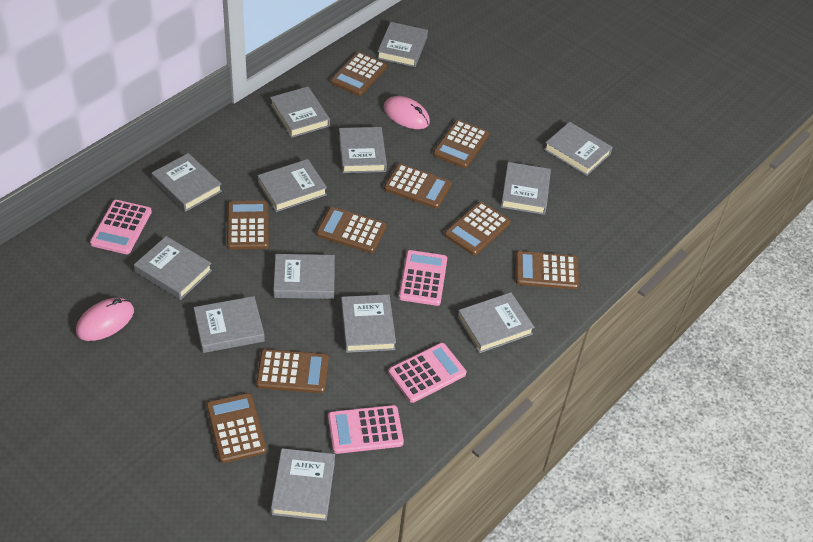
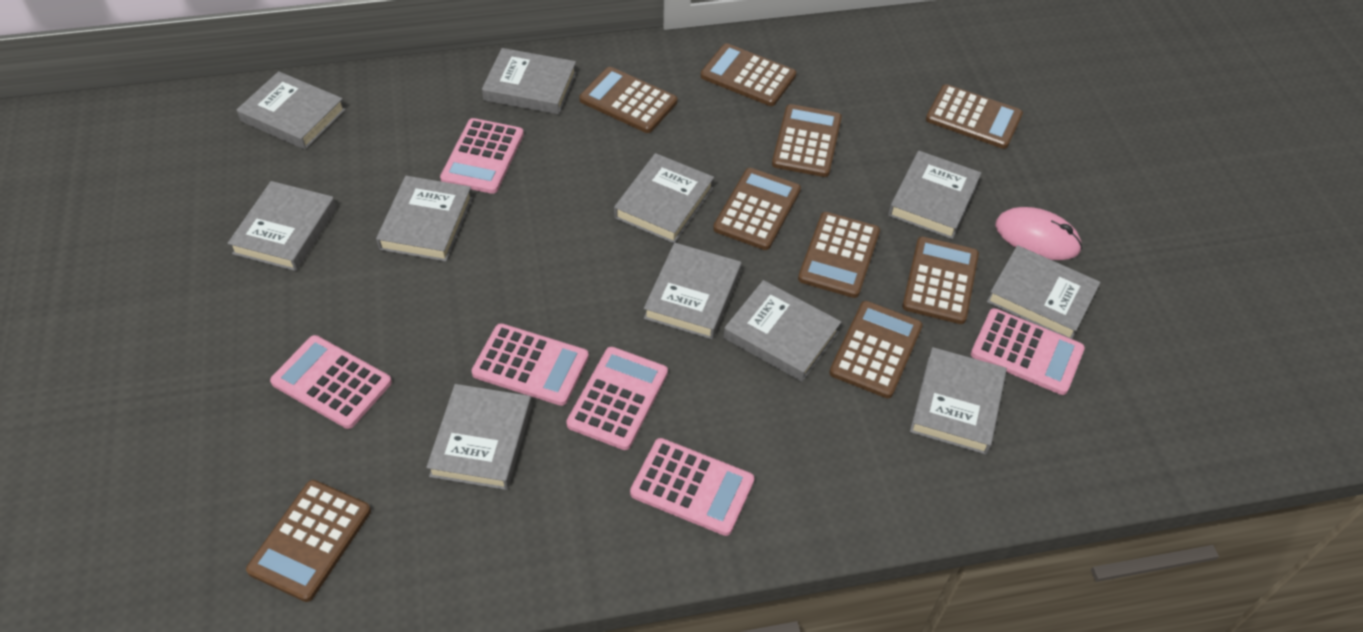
grey book: [134,236,212,300] [152,153,222,212] [194,296,265,353] [258,159,327,212] [270,87,330,138] [271,448,335,521] [273,254,335,299] [339,127,387,173] [341,294,396,353] [377,22,428,67] [458,292,535,353] [501,162,551,215] [544,122,612,176] = 13 -> [228,181,337,271] [237,71,346,150] [376,176,473,262] [426,384,532,490] [482,48,577,114] [614,153,714,243] [644,243,742,339] [724,280,841,382] [888,151,981,239] [910,347,1007,455] [987,245,1101,339] = 11
pink calculator: [90,200,152,254] [328,405,404,454] [388,343,466,403] [399,250,447,306] = 4 -> [270,335,392,429] [440,118,524,194] [471,323,589,406] [566,347,668,450] [630,438,754,536] [971,308,1085,395] = 6
pink mouse: [76,298,134,341] [384,96,430,129] = 2 -> [995,207,1082,260] = 1

